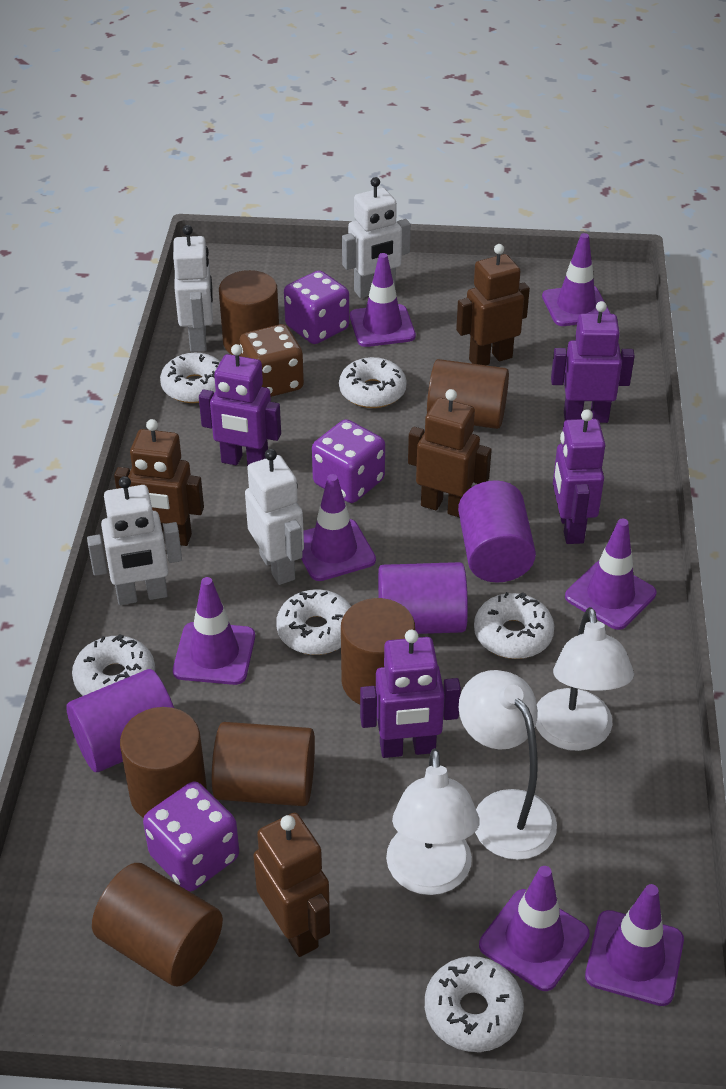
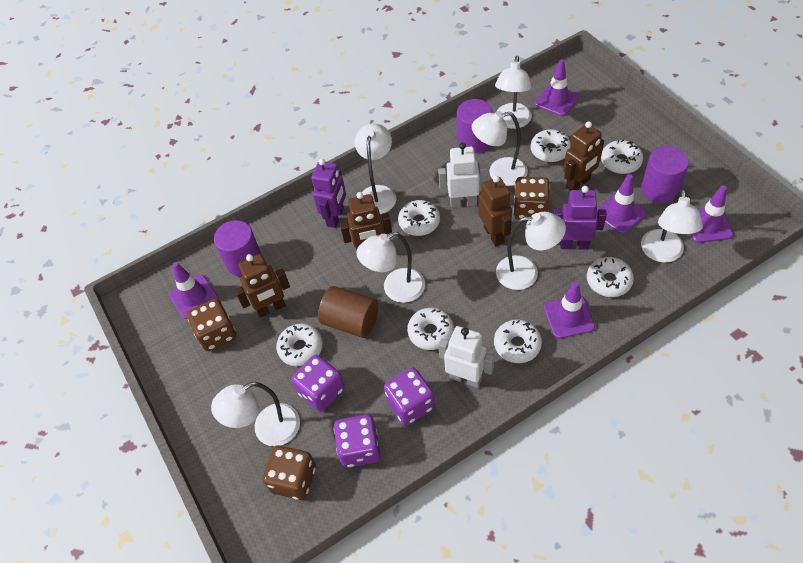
brown cylinder: [92,863,223,987] [120,707,207,818] [212,722,315,806] [219,270,279,356] [341,598,415,705] [427,359,509,429] = 6 -> [318,286,378,338] = 1
brown dice: [240,324,304,397] = 1 -> [187,299,236,351] [263,445,316,500] [513,177,550,220] = 3
purple robot: [199,344,281,467] [360,630,461,758] [551,301,635,423] [553,409,605,544] = 4 -> [311,159,346,228] [553,186,607,250] = 2
purple traffic cone: [173,577,255,685] [301,474,376,581] [350,253,416,347] [479,866,590,991] [542,233,611,326] [565,519,656,630] [585,884,684,1006] = 7 -> [169,262,219,319] [535,59,579,116] [544,281,595,339] [597,174,646,234] [690,185,733,243] = 5
white donut: [72,634,155,696] [160,353,221,403] [276,589,351,655] [339,357,407,408] [425,956,524,1052] [474,592,554,659] = 6 -> [276,324,323,366] [398,200,440,236] [407,308,454,350] [494,320,542,363] [530,129,571,162] [587,257,634,297] [601,140,643,174] = 7
white lamp: [386,748,480,895] [459,670,557,860] [536,607,634,751] = 3 -> [211,382,300,446] [355,123,396,214] [356,232,425,303] [472,111,528,186] [495,56,532,129] [496,212,566,290] [641,189,703,263] = 7
white robot: [87,476,182,605] [173,225,213,352] [245,449,304,585] [342,177,411,298] = 4 -> [438,142,487,208] [438,326,494,388] = 2

